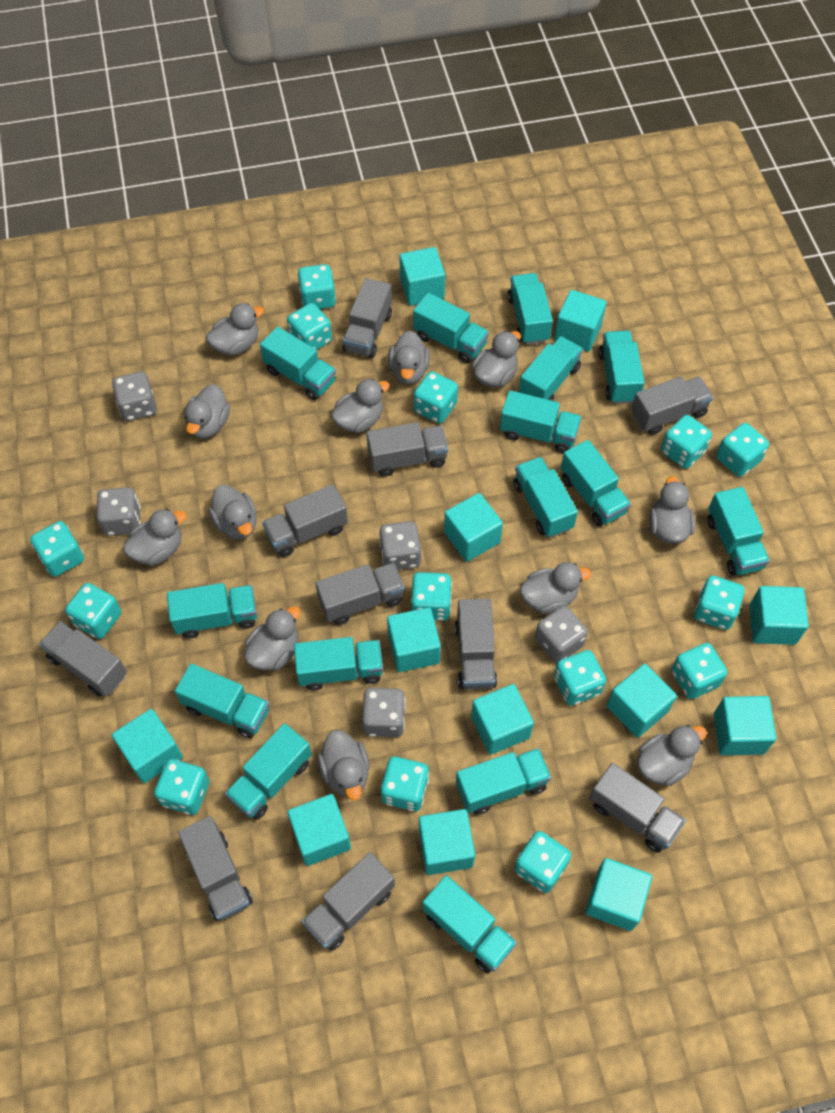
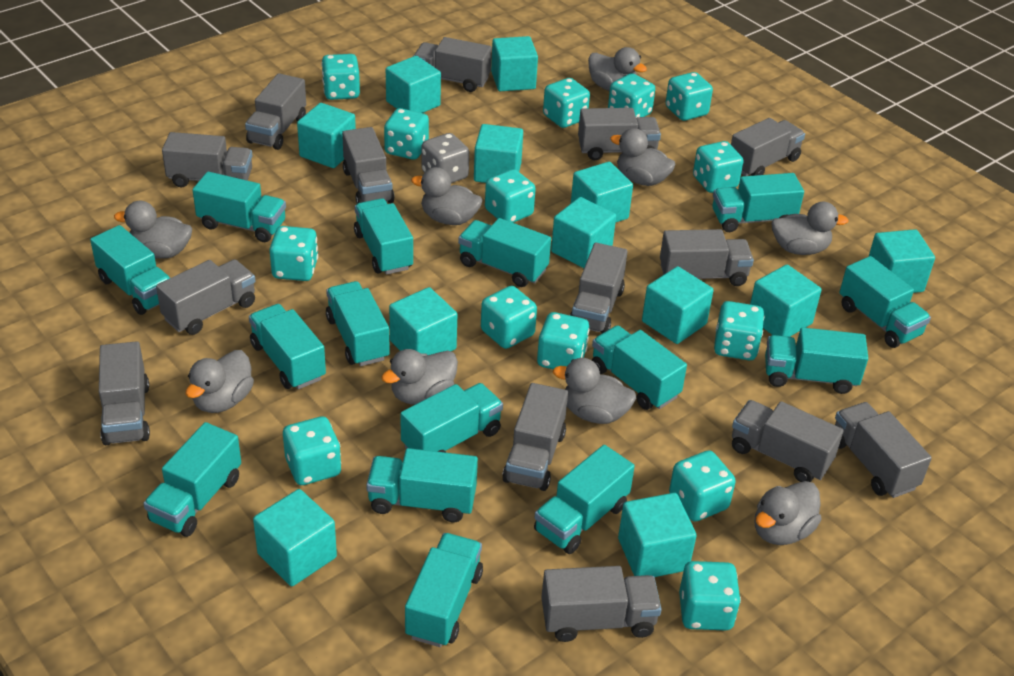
grey dice: [97,487,141,536] [112,372,157,421] [362,688,405,737] [379,521,421,570] [535,606,588,663] = 5 -> [422,133,469,183] = 1
grey duck: [123,509,186,566] [184,384,230,439] [206,303,264,355] [208,484,257,539] [244,606,301,671] [318,730,370,800] [331,379,390,433] [388,330,430,384] [472,331,521,387] [520,562,591,614] [638,725,707,786] [649,476,695,544] = 12 -> [114,201,192,259] [186,350,254,413] [381,349,458,405] [411,167,482,225] [553,358,636,424] [588,47,647,91] [610,128,675,186] [755,481,822,545] [771,202,849,255] = 9
grey truck: [39,621,127,697] [178,816,253,921] [262,484,348,557] [302,852,395,951] [316,563,404,625] [343,278,392,358] [367,422,448,477] [455,599,497,690] [589,763,686,853] [631,376,713,435] = 10 -> [99,341,150,445] [156,259,255,335] [162,132,252,187] [245,73,306,150] [342,127,395,204] [414,37,492,92] [502,383,568,491] [541,566,662,642] [570,243,628,333] [578,108,661,160] [660,229,754,286] [731,118,805,176] [732,400,844,482] [835,402,932,498] = 14

